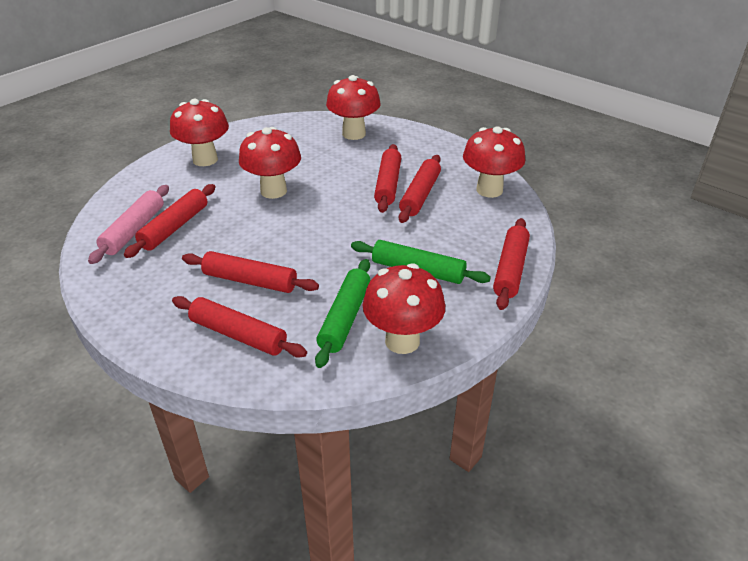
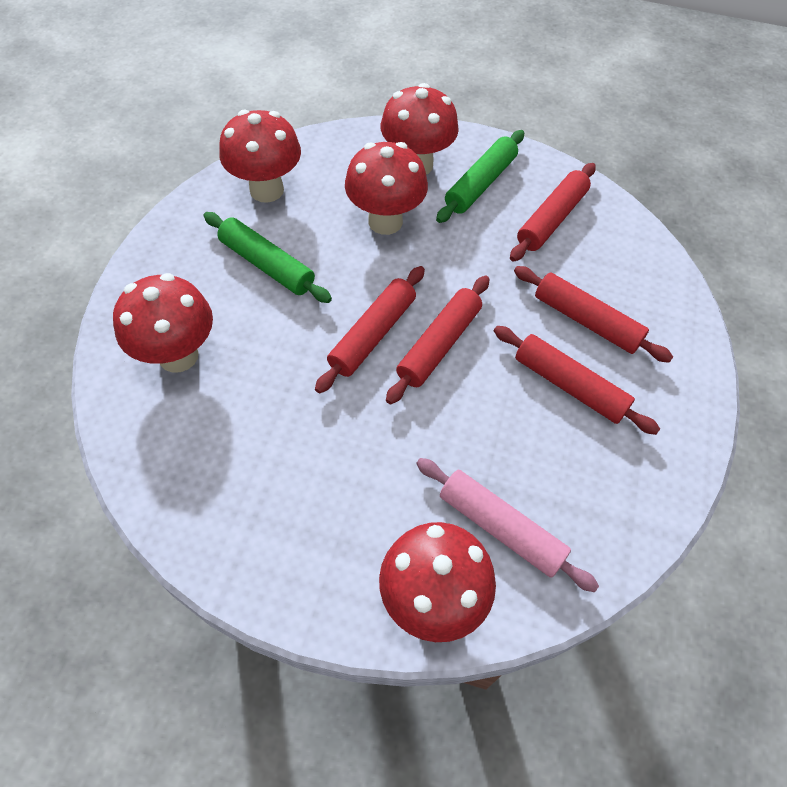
red rolling pin: [124,184,215,258] [172,296,307,358] [182,251,319,293] [374,144,401,213] [399,155,441,223] [493,218,530,310] = 6 -> [315,266,425,393] [386,276,489,404] [494,326,660,435] [510,163,596,262] [514,266,673,363] = 5

